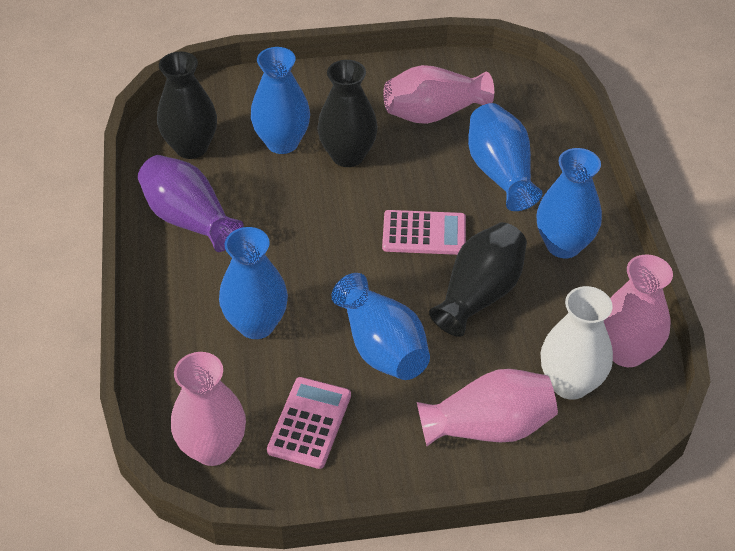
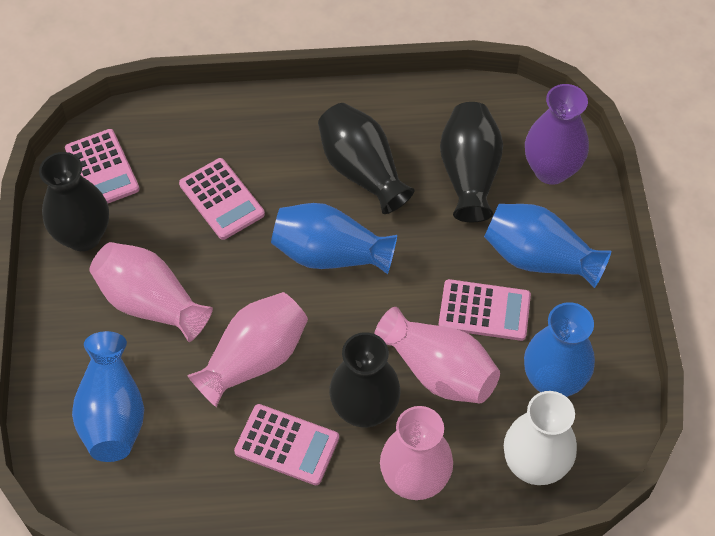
black vase: [157,52,217,159] [317,60,378,167] [429,222,527,337] = 3 -> [39,152,109,251] [318,103,414,214] [329,332,400,427] [440,102,503,222] = 4
blue vase: [219,227,288,339] [251,47,310,154] [331,273,430,380] [468,103,542,211] [536,148,602,258] = 5 -> [72,331,144,462] [271,203,397,274] [484,204,611,288] [524,302,595,397] = 4
pink calculator: [267,377,351,469] [382,210,466,255] = 2 -> [65,129,140,203] [179,158,265,240] [234,404,339,485] [438,279,531,341] = 4

